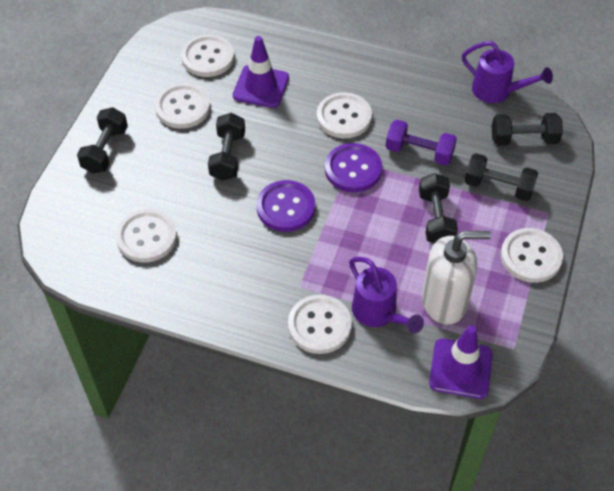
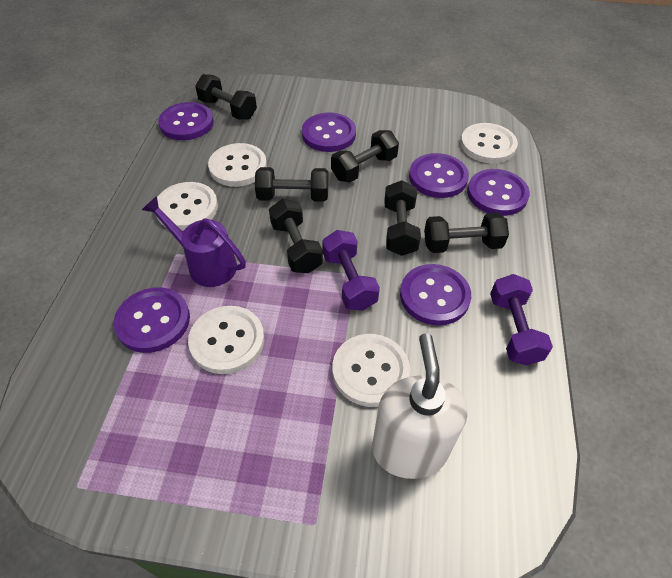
black dumbbell: [77,107,128,173] [208,113,245,181] [419,173,458,243] [464,153,538,201] [492,113,563,146] = 5 -> [195,74,257,120] [255,167,328,202] [269,199,323,273] [331,130,399,182] [384,180,421,256] [424,212,509,253] = 6
purple button: [257,180,315,232] [325,143,382,192] = 2 -> [114,287,190,353] [158,102,214,140] [302,113,356,152] [400,264,471,325] [409,153,469,198] [467,169,530,216] = 6
purple dumbbell: [386,120,457,166] = 1 -> [322,230,380,310] [490,274,553,365] = 2
purple traffic cone: [233,36,289,108] [429,325,492,399] = 2 -> none = 0
purple watering can: [349,257,424,334] [462,41,553,103] = 2 -> [142,196,246,287] = 1
white button: [116,209,177,263] [155,83,210,129] [181,35,234,77] [288,295,352,354] [317,92,372,138] [501,228,563,283] = 6 -> [156,182,218,231] [188,306,264,374] [208,143,267,187] [332,334,410,407] [460,123,518,164] = 5

